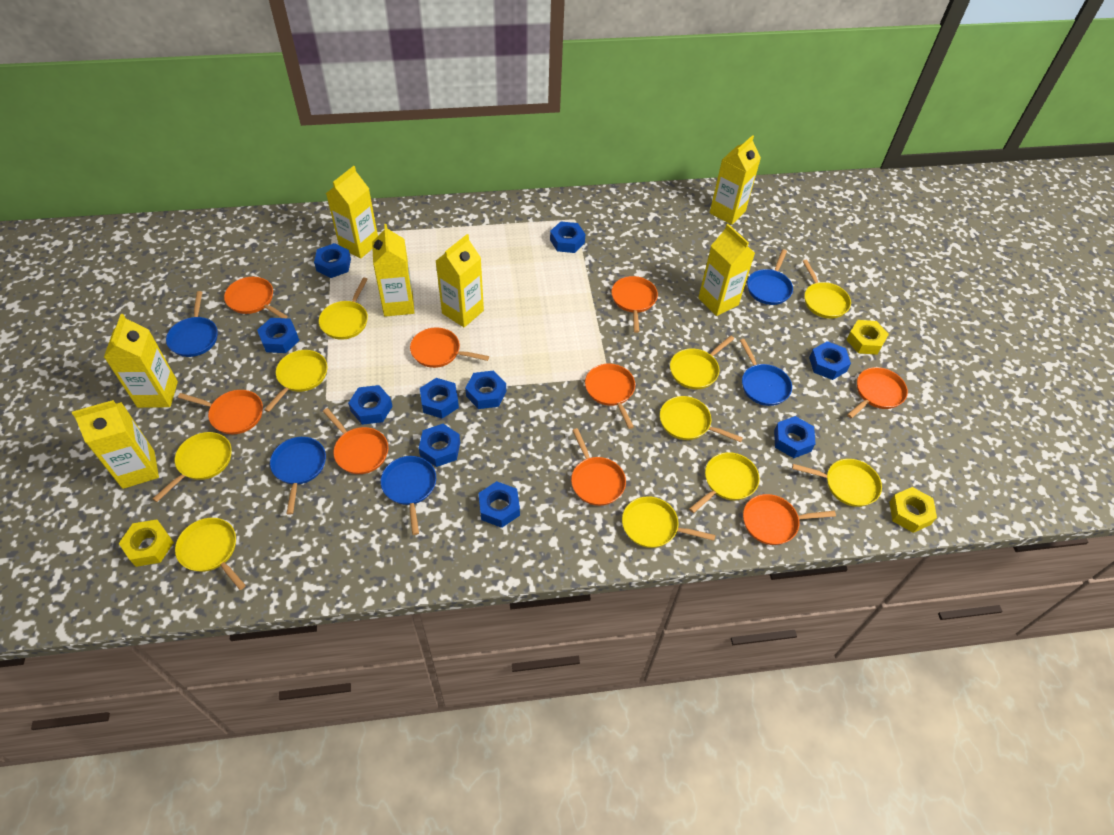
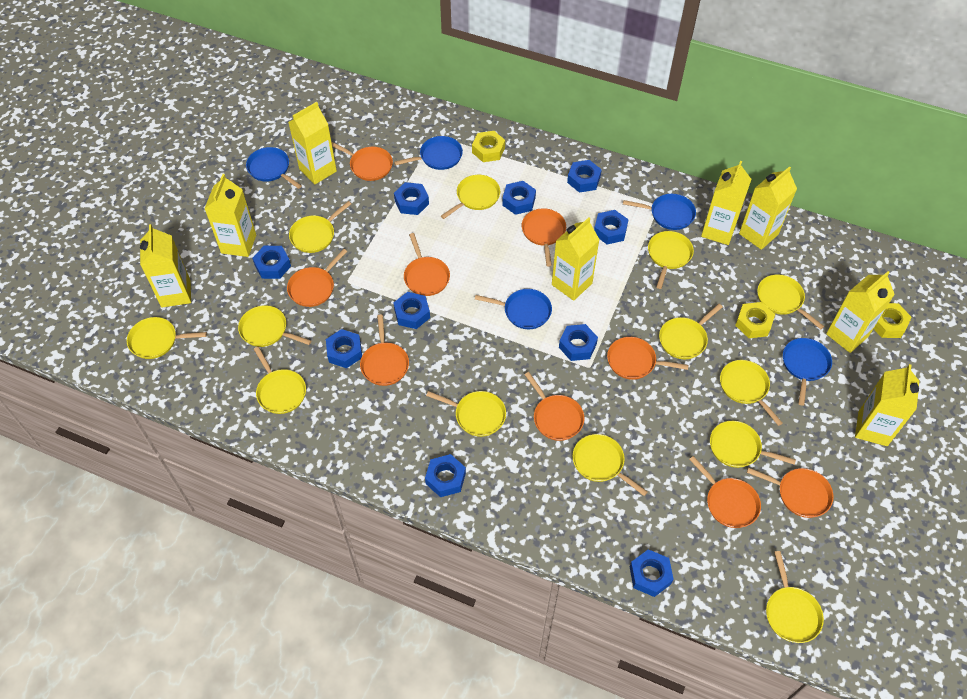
yellow carton: [72,400,159,489] [104,314,178,408] [326,166,378,259] [372,224,414,317] [436,234,484,327] [698,224,755,316] [709,135,761,225] = 7 -> [140,224,191,307] [204,174,256,257] [288,102,337,184] [552,217,600,301] [701,161,752,245] [739,166,797,250] [826,271,895,353] [855,364,919,446] = 8
yellow pan: [153,432,232,502] [175,518,246,590] [264,350,328,412] [319,277,368,340] [622,496,715,548] [660,396,743,442] [670,335,734,389] [689,452,760,513] [792,459,882,507] [803,260,851,319] = 10 -> [127,317,207,359] [238,305,311,347] [254,347,306,414] [289,201,351,253] [426,391,506,437] [441,175,500,219] [572,434,648,496] [648,231,694,289] [659,304,723,359] [710,421,796,468] [720,360,783,426] [757,274,824,329] [766,551,824,643] = 13

